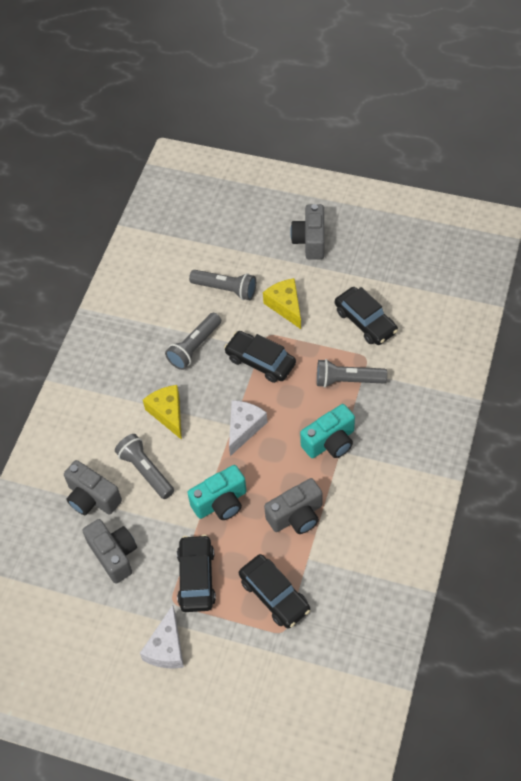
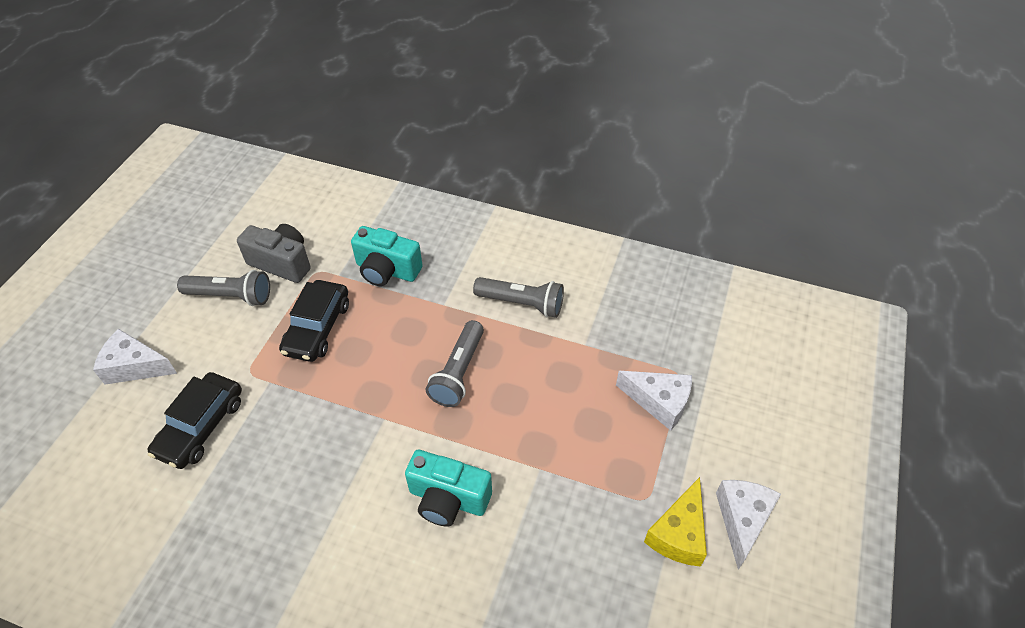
black car: [177,535,216,612] [224,331,296,383] [239,554,310,628] [335,287,398,345] = 4 -> [147,372,242,469] [279,280,349,362] = 2
grey camera: [64,460,122,515] [82,519,137,584] [264,478,322,534] [290,204,325,259] = 4 -> [237,224,311,283] = 1
grey flashlight: [115,434,174,499] [165,313,221,370] [189,270,256,300] [317,359,387,388] = 4 -> [177,270,270,306] [426,320,484,407] [473,277,564,318] = 3
white cheese: [140,605,184,668] [229,400,268,456] = 2 -> [93,329,177,385] [616,371,692,431] [716,480,781,570] = 3
yellow cheese: [143,385,182,440] [263,278,301,329] = 2 -> [644,477,707,567] = 1

